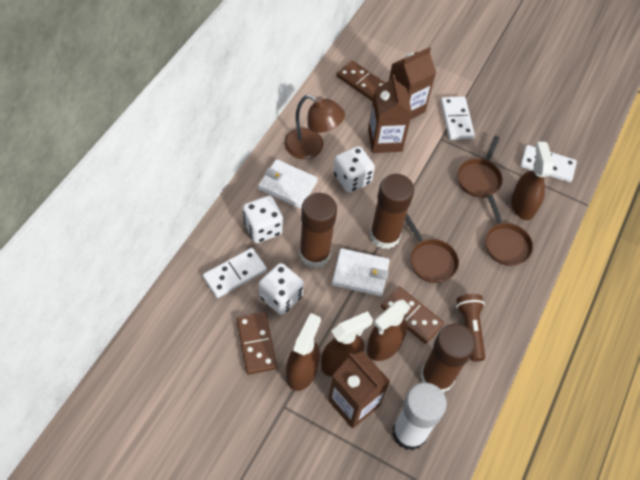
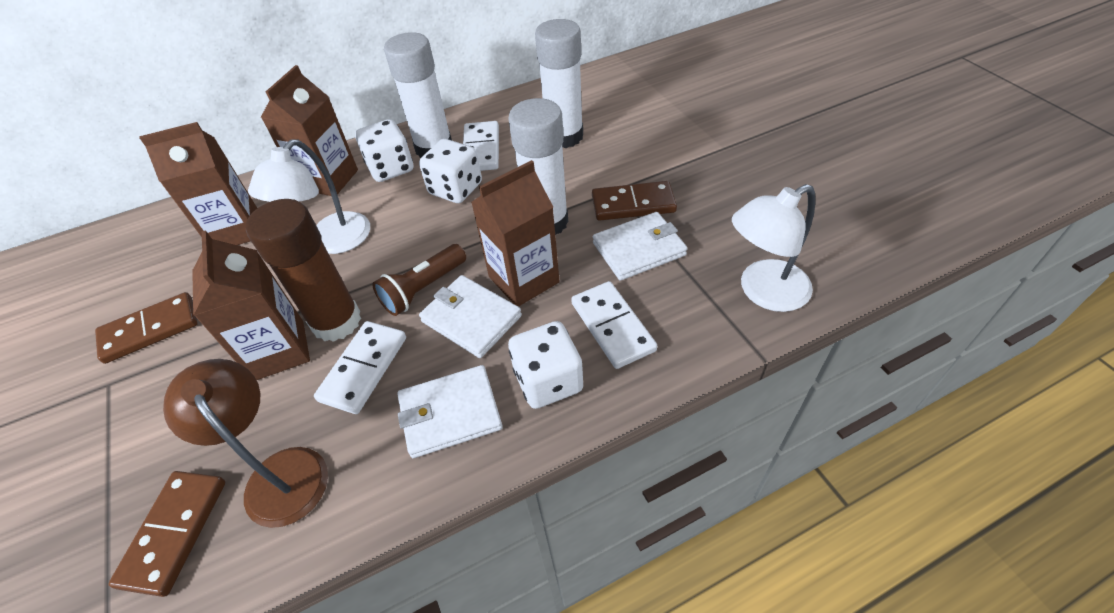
brown carton: [328,351,390,429] [368,74,412,153] [389,47,436,120] = 3 -> [139,122,257,245] [192,230,310,380] [261,65,358,196] [471,160,560,307] = 4
brown glue stick: [299,193,337,268] [370,174,414,249] [420,324,476,393] = 3 -> [246,199,361,342] = 1
brown pan: [405,214,459,283] [457,136,503,198] [485,195,533,266] = 3 -> none = 0
brown spray bottle: [286,313,321,391] [321,311,373,377] [367,300,411,361] [511,142,554,220] = 4 -> none = 0
white glue stick: [392,383,447,450] = 1 -> [384,32,452,158] [508,98,568,235] [535,19,583,148] = 3
white lamp: none = 0 -> [248,139,370,254] [732,184,816,312] = 2
white wallet: [258,159,318,208] [332,248,390,296] = 2 -> [397,365,503,458] [419,275,522,358] [593,212,688,281] = 3

